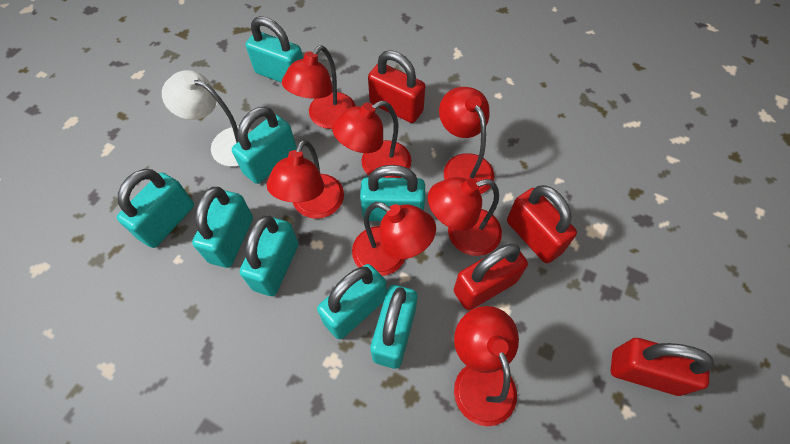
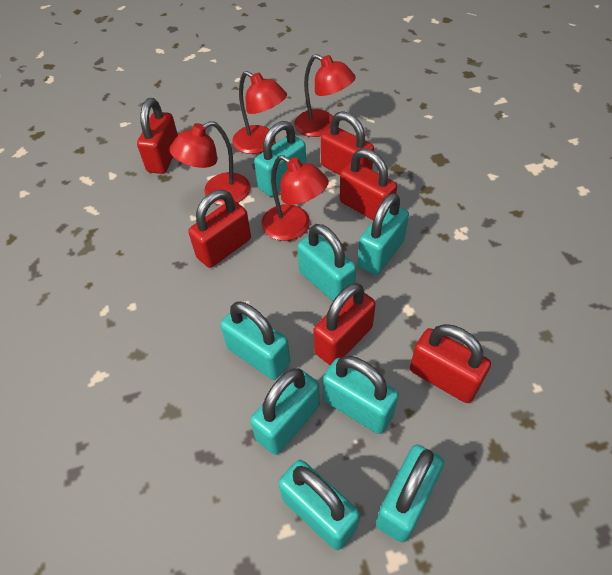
red lamp: [267,140,344,219] [282,45,356,129] [332,101,411,178] [352,202,436,276] [428,177,502,256] [439,87,494,194] [454,306,519,426] = 7 -> [169,121,250,205] [232,71,287,154] [261,155,329,241] [294,54,356,137] = 4
red padlock: [368,50,425,123] [454,243,528,310] [507,185,577,263] [611,338,714,396] = 4 -> [137,98,178,174] [188,190,251,268] [313,283,376,365] [321,111,374,175] [340,148,397,220] [410,324,491,403] = 6
white lamp: [162,70,252,167] = 1 -> none = 0

